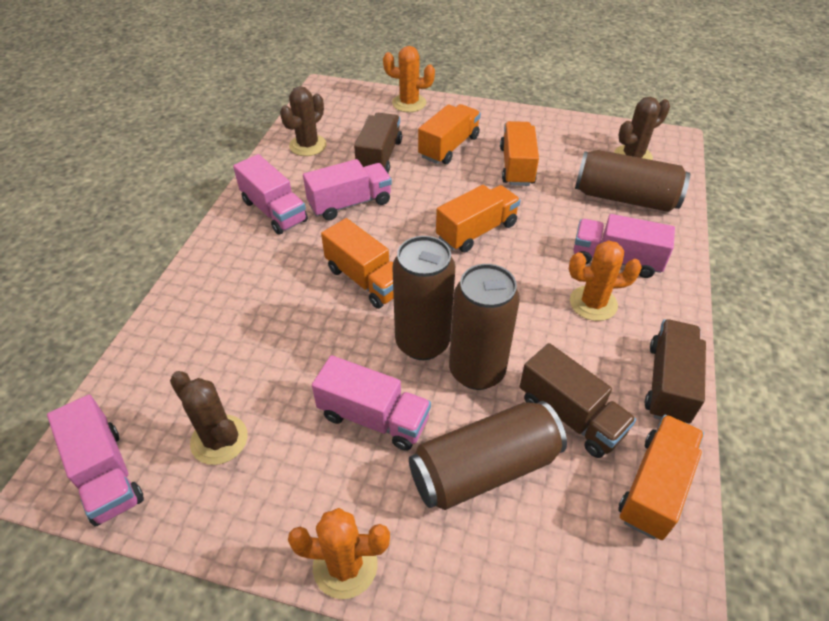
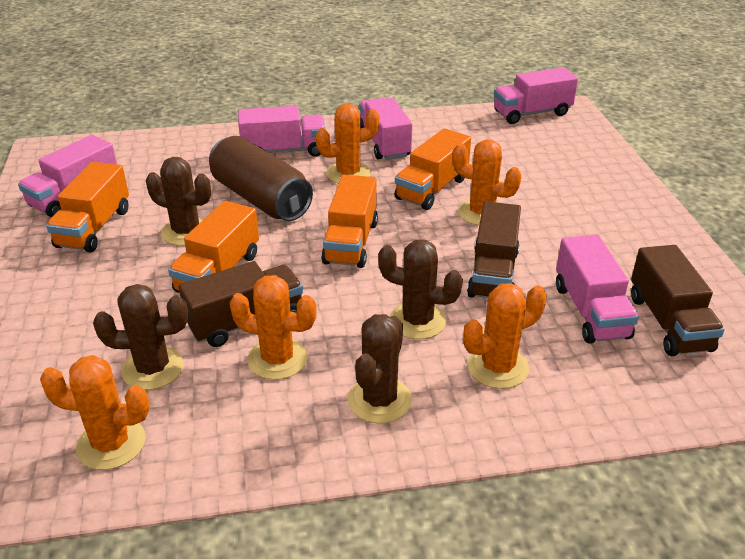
brown cactus: [170,371,248,465] [280,86,327,156] [614,97,670,160] = 3 -> [93,284,188,390] [146,157,211,246] [348,314,412,423] [378,240,463,339] = 4
brown can: [392,236,455,360] [409,401,567,510] [449,264,520,390] [575,150,690,212] = 4 -> [209,136,313,221] = 1
orange cactus: [288,508,390,599] [383,46,435,112] [569,240,642,321] = 3 -> [40,355,150,470] [229,275,317,380] [315,103,380,184] [453,139,522,225] [463,283,547,389] = 5
orange truck: [321,218,394,309] [418,104,481,164] [436,185,521,252] [500,121,539,186] [618,415,704,540] = 5 -> [46,162,129,252] [168,201,259,293] [321,175,378,268] [395,128,471,210] = 4

